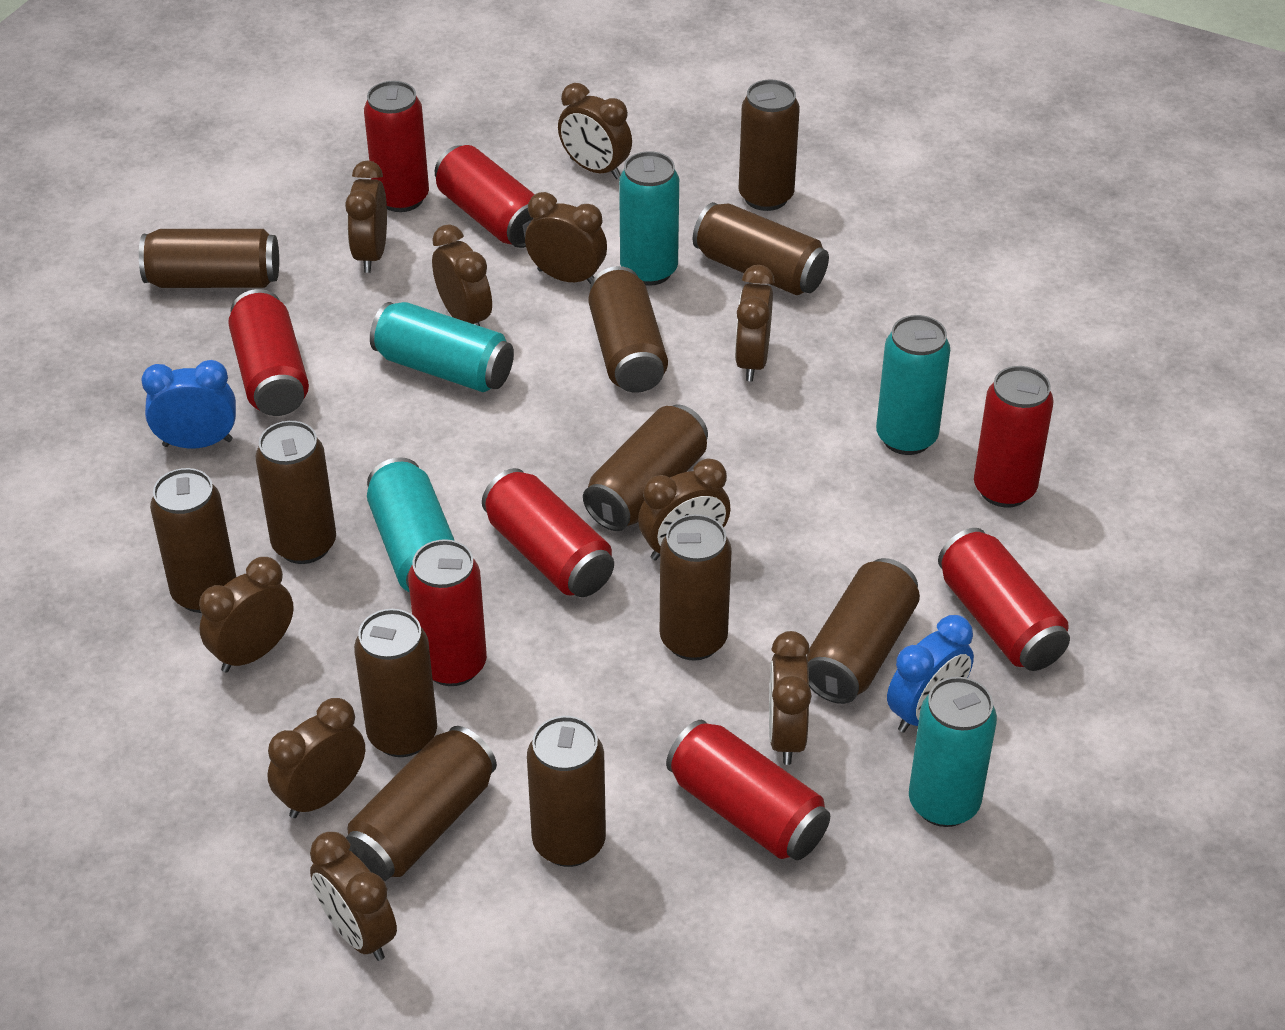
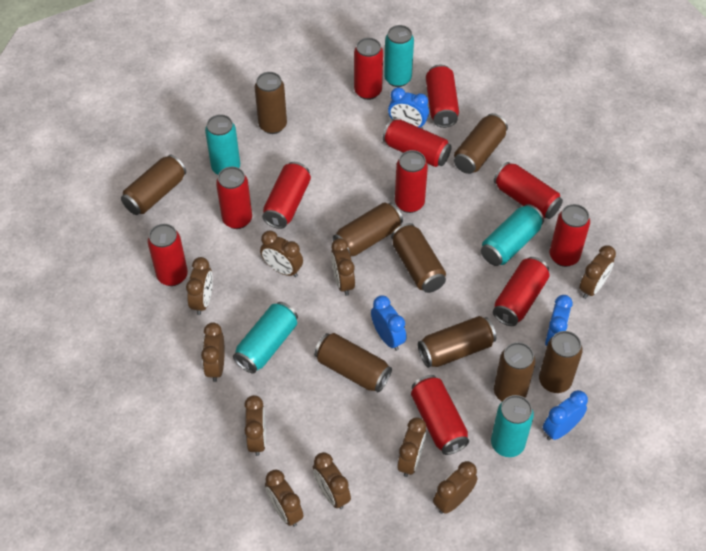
blue clock: [141,360,236,448] [887,615,974,733] = 2 -> [371,296,407,351] [388,87,429,129] [542,390,588,441] [545,295,573,346] = 4
brown can: [139,229,279,288] [150,468,236,613] [256,421,336,564] [346,726,497,881] [354,609,437,757] [527,716,606,867] [583,405,708,531] [588,266,668,393] [660,514,732,661] [693,202,829,295] [738,79,800,211] [807,558,920,704] = 12 -> [121,154,186,215] [255,72,287,134] [314,333,392,392] [332,202,403,256] [391,223,446,293] [418,316,496,368] [454,113,508,174] [494,342,536,401] [539,331,583,393] = 9
red can: [228,289,309,416] [364,81,429,212] [408,539,487,686] [435,145,535,248] [482,468,614,597] [666,720,830,860] [938,528,1070,671] [974,366,1054,508] = 8 -> [148,224,188,286] [216,167,252,229] [262,162,311,229] [354,38,383,100] [382,119,452,167] [395,150,428,213] [411,375,469,455] [426,65,459,128] [493,257,550,326] [494,162,563,219] [550,204,590,267] = 11

